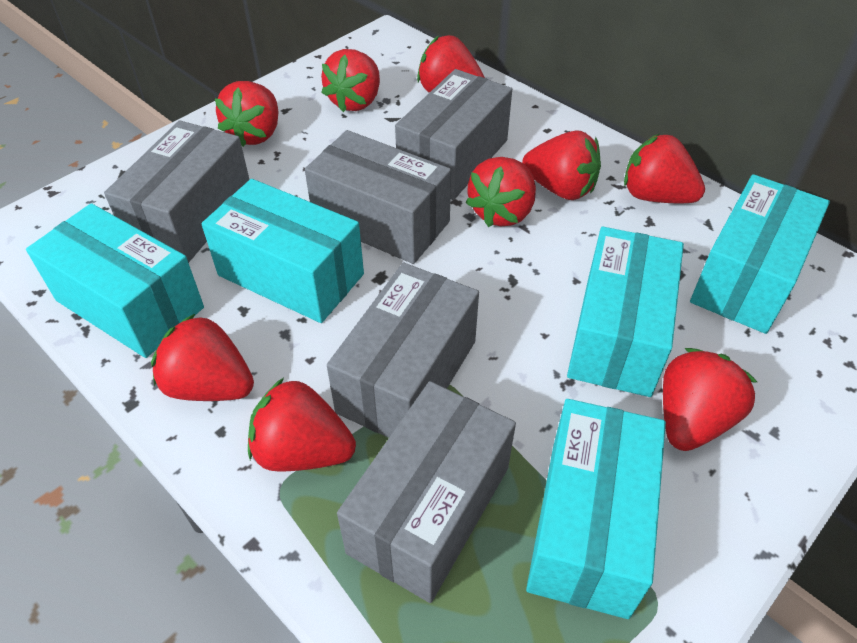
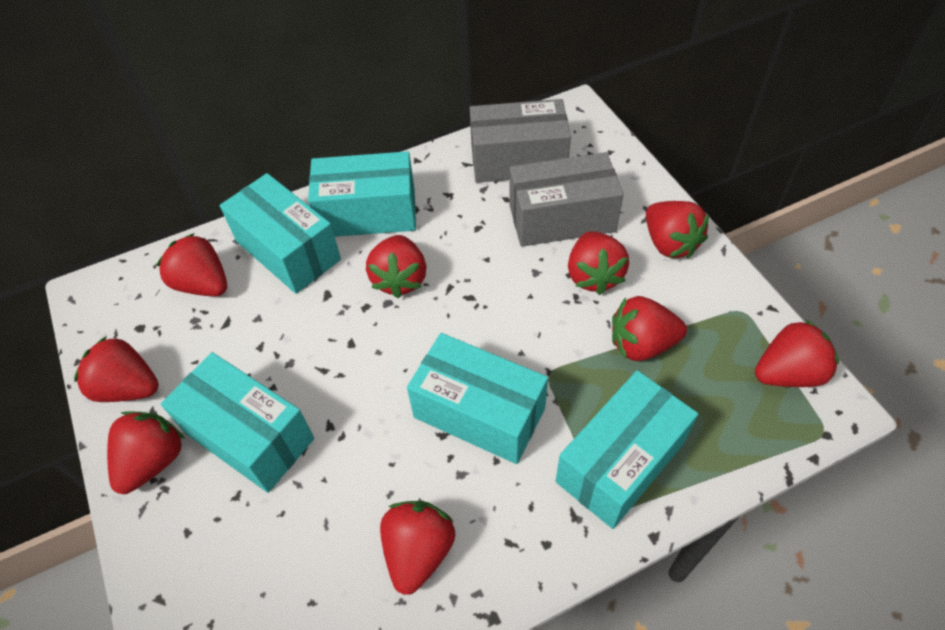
grey box: [104,120,250,263] [305,130,451,264] [327,263,479,438] [337,381,516,603] [395,69,512,200] = 5 -> [470,99,571,183] [509,152,623,247] = 2

